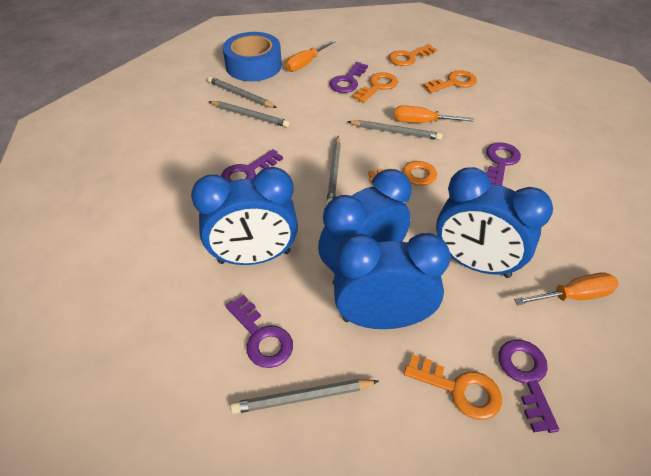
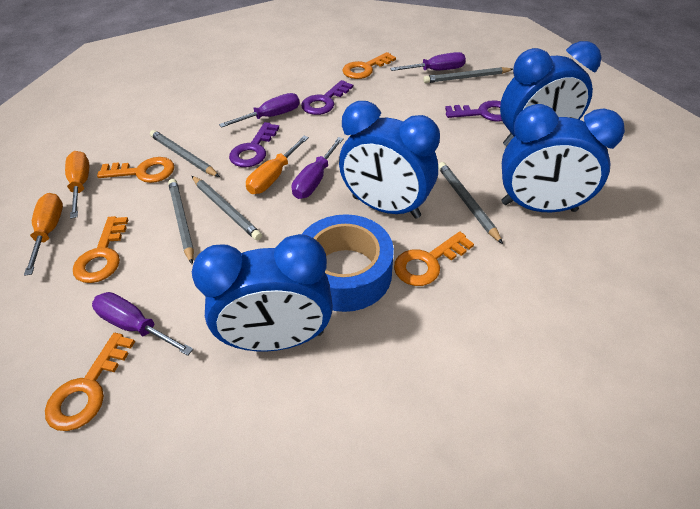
purple key: [221,149,283,182] [226,295,293,368] [329,62,368,93] [486,142,521,186] [499,340,559,433] = 5 -> [229,122,279,167] [301,80,353,115] [445,100,502,122] = 3
purple screwdriver: none = 0 -> [92,292,193,356] [219,93,300,128] [292,137,344,199] [390,52,466,71] = 4

